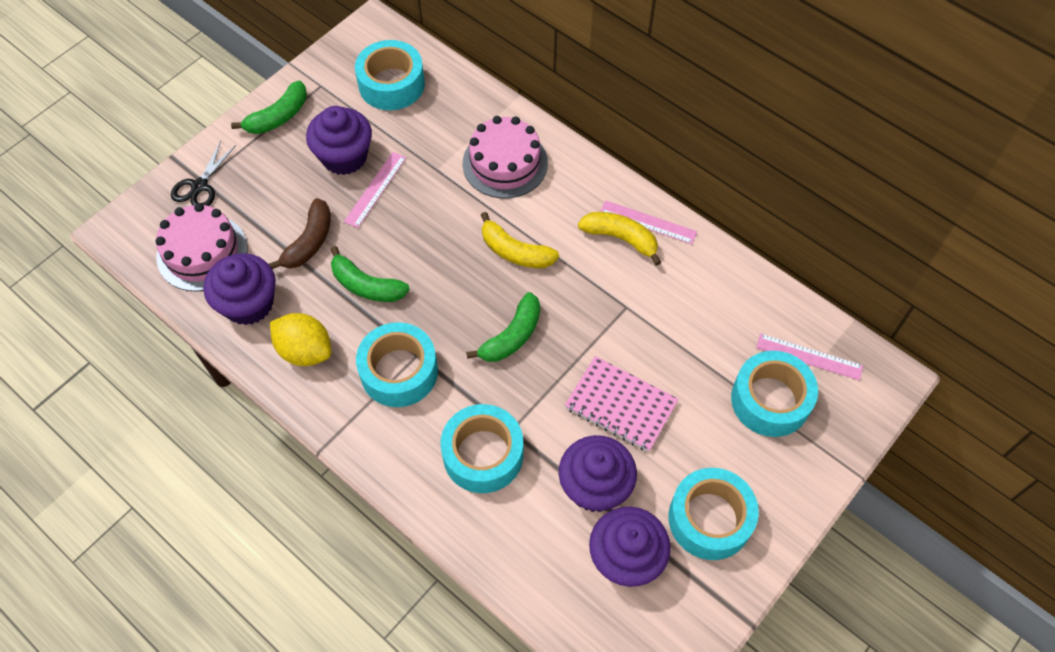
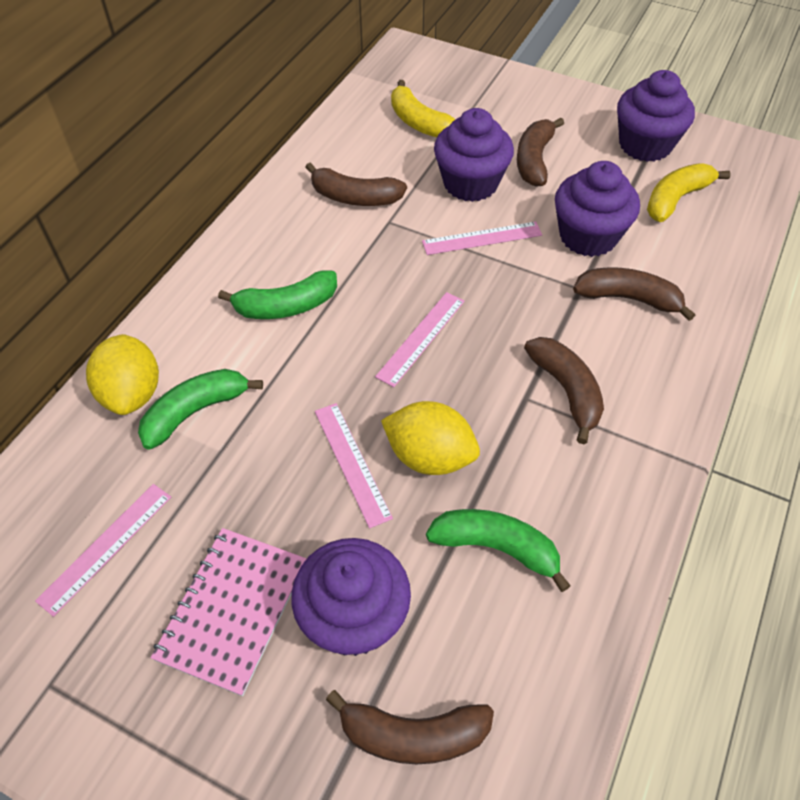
black scissors: [171,141,236,206] = 1 -> none = 0
brown banana: [269,198,331,269] = 1 -> [305,163,407,206] [326,690,494,764] [517,118,564,187] [524,337,604,444] [573,267,695,321] = 5
pink cake: [155,203,248,292] [463,116,548,198] = 2 -> none = 0
pink ruler: [344,152,406,228] [600,200,697,244] [756,333,863,380] = 3 -> [35,484,171,617] [315,403,393,528] [375,292,464,387] [422,221,542,255] = 4
turquoise tape: [355,40,425,110] [356,322,438,407] [441,404,524,493] [668,468,759,560] [731,351,818,437] = 5 -> none = 0
yellow lemon: [270,313,331,366] = 1 -> [86,334,159,415] [381,401,480,475] = 2

